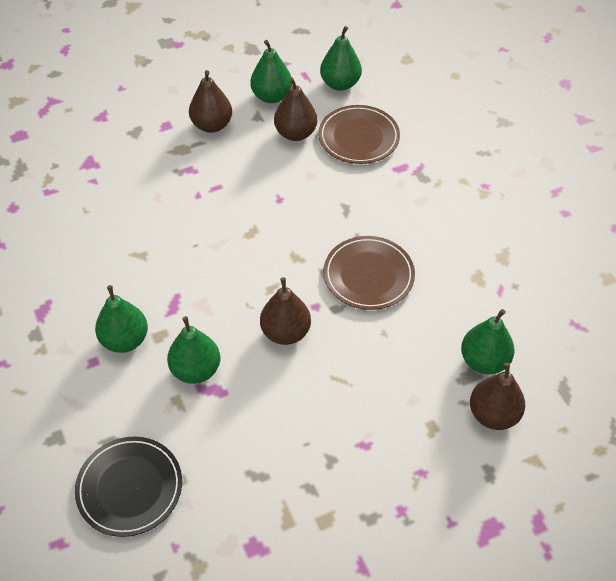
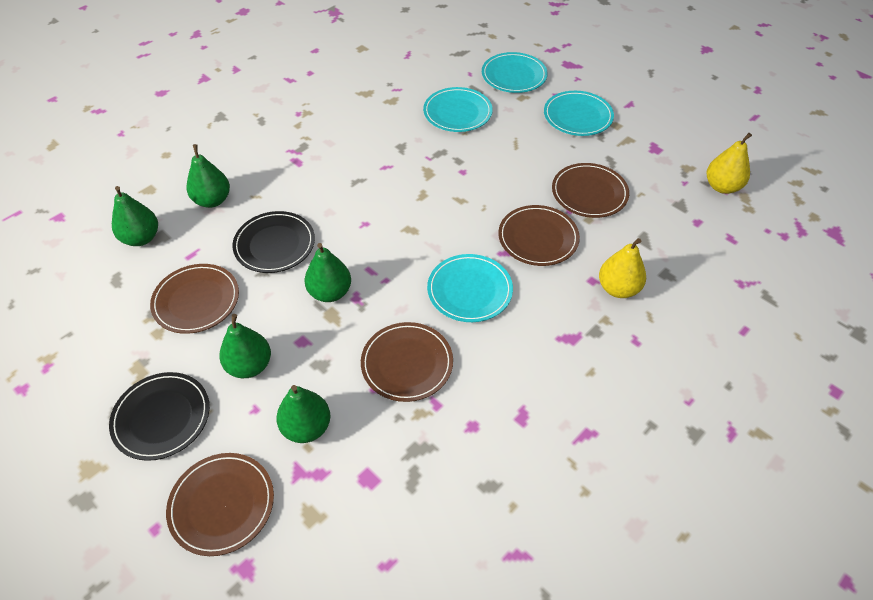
black plate: [75,437,182,537] = 1 -> [109,372,210,461] [232,211,315,273] = 2
brown pear: [189,70,232,133] [260,277,311,345] [274,78,318,141] [470,362,525,430] = 4 -> none = 0
brown plate: [318,105,400,164] [323,236,415,310] = 2 -> [150,264,239,334] [166,453,274,556] [361,322,453,402] [498,205,580,266] [552,163,629,218] = 5
turquoise plate: none = 0 -> [423,87,493,132] [427,254,513,322] [482,52,548,93] [544,91,614,136] = 4
yellow pear: none = 0 -> [599,238,646,298] [707,133,752,194] = 2

